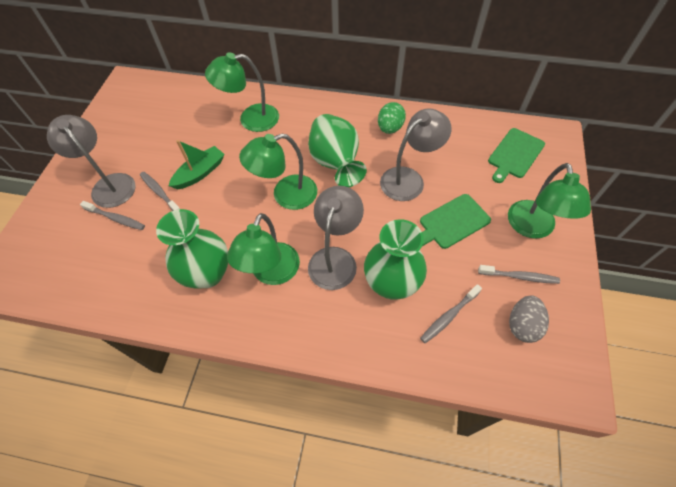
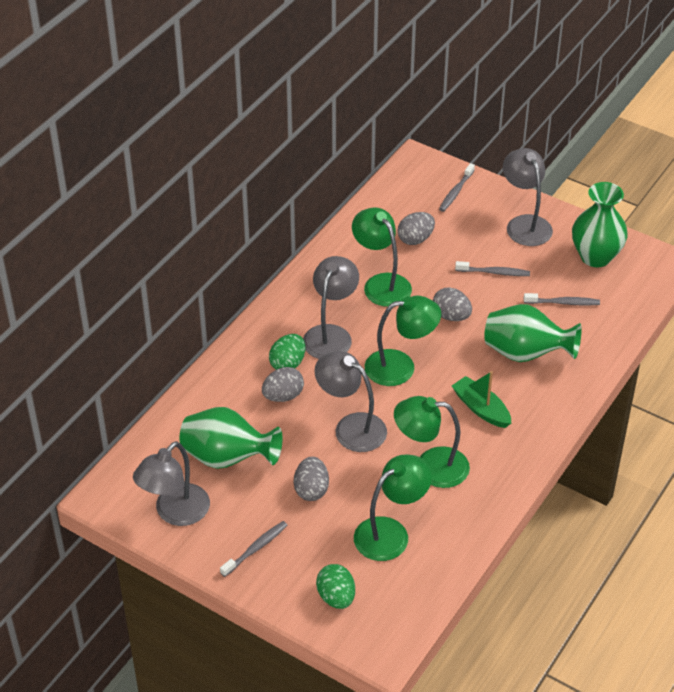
green cutting board: [420,194,491,249] [488,128,545,183] = 2 -> none = 0
green egg: [378,102,406,134] = 1 -> [269,334,305,370] [316,564,355,609] = 2
grey egg: [509,295,549,343] = 1 -> [262,367,304,402] [294,457,329,501] [397,212,435,245] [433,287,472,321] = 4
grey lamp: [47,115,136,208] [308,186,364,290] [380,108,451,201] = 3 -> [133,441,210,526] [303,256,359,359] [315,351,387,452] [503,148,553,246] = 4

